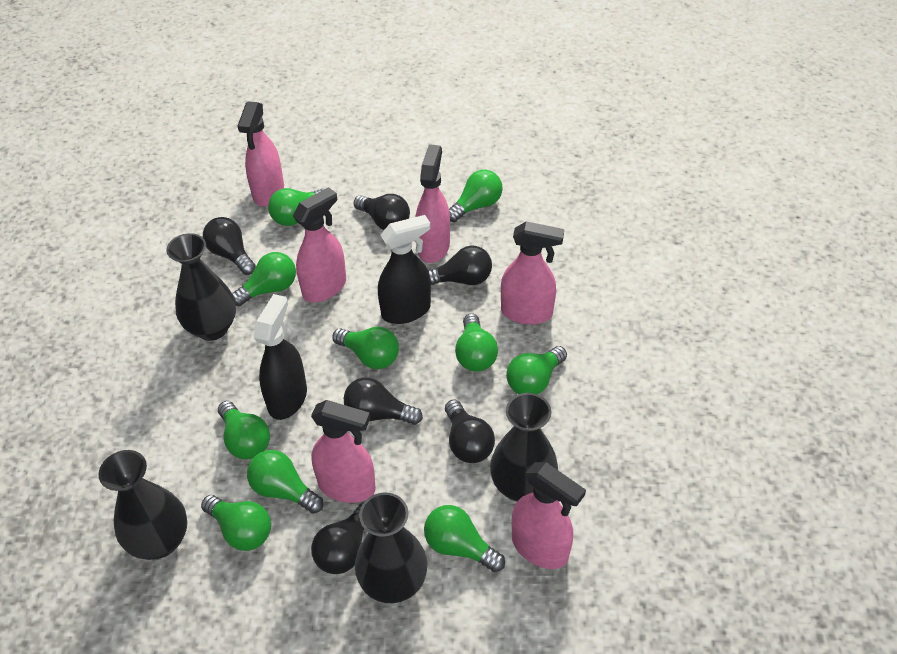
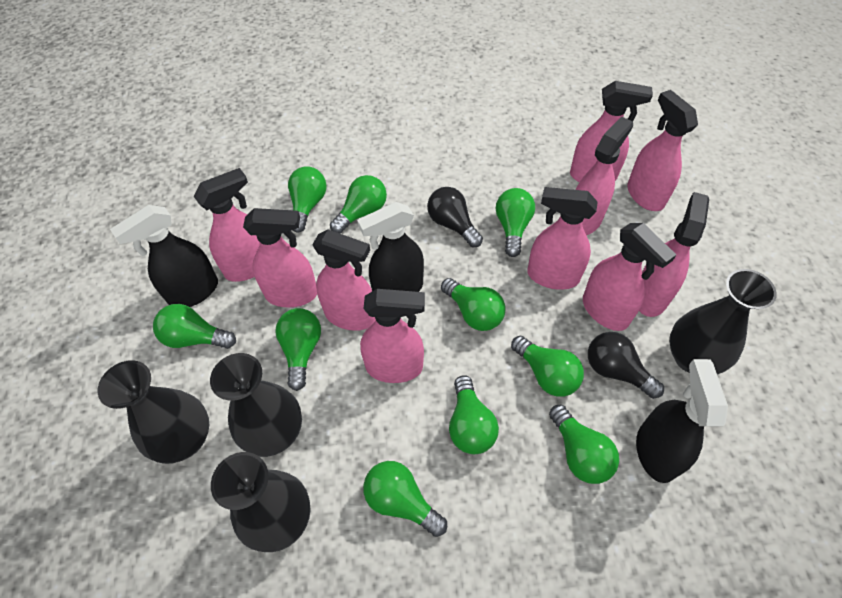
black light bulb: [203,217,256,275] [311,502,364,574] [344,377,423,425] [353,194,410,230] [428,246,492,285] [445,399,495,463] = 6 -> [427,187,483,247] [588,332,664,399] = 2
black spray bottle: [254,294,307,420] [378,215,431,324] = 2 -> [110,205,218,307] [357,202,424,292] [636,359,728,483] = 3
pink spray bottle: [237,101,284,206] [293,187,346,302] [311,400,376,503] [415,144,450,263] [501,221,564,325] [512,462,586,569] = 6 -> [194,168,260,282] [243,208,317,307] [312,230,376,331] [360,289,425,383] [527,187,598,290] [570,81,653,182] [576,116,633,235] [583,223,676,331] [627,90,698,211] [639,192,709,317] = 10

